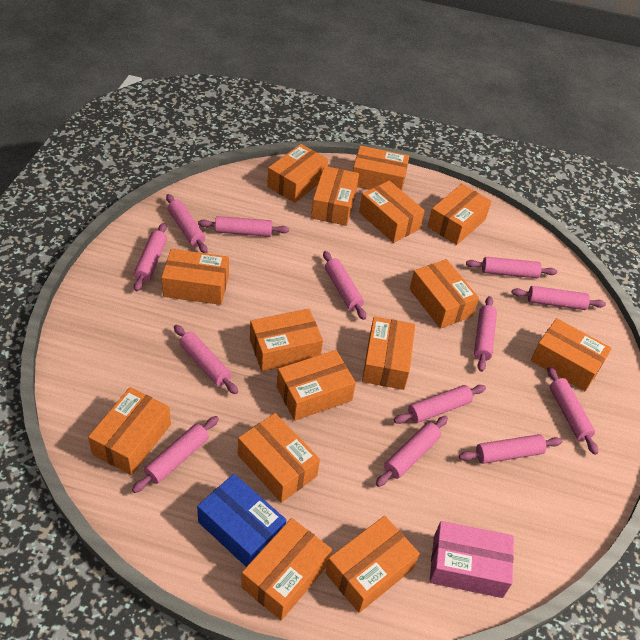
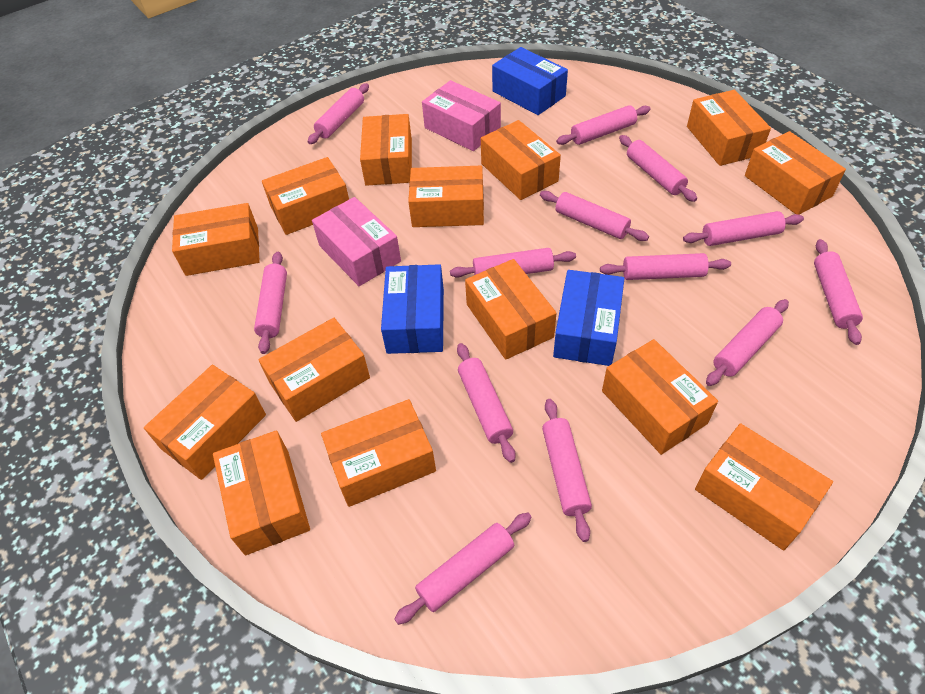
blue box: [197,474,287,567] = 1 -> [381,264,444,354] [492,47,568,115] [553,270,625,366] = 3
orange box: [88,387,171,475] [161,249,229,305] [238,413,320,503] [241,518,332,621] [250,309,323,371] [267,144,328,203] [277,350,356,421] [311,166,359,226] [326,516,420,613] [353,146,409,191] [359,181,425,243] [362,317,415,390] [409,259,479,329] [427,184,491,245] [531,318,612,391] = 15 -> [144,365,266,480] [172,203,260,276] [213,430,310,555] [258,318,370,422] [262,157,349,235] [321,399,436,507] [360,114,412,186] [408,166,484,227] [465,259,557,360] [481,120,561,200] [602,339,718,455] [687,90,771,166] [695,423,833,550] [745,131,846,215] = 14
pink box: [429,521,514,598] = 1 -> [312,197,401,286] [422,80,501,151] = 2

